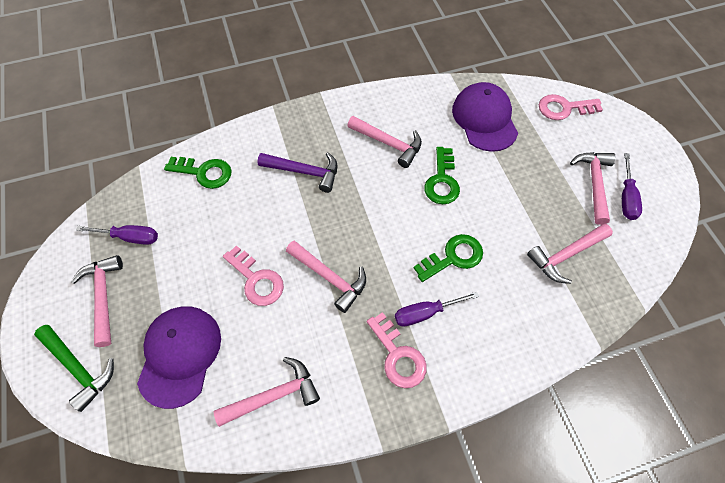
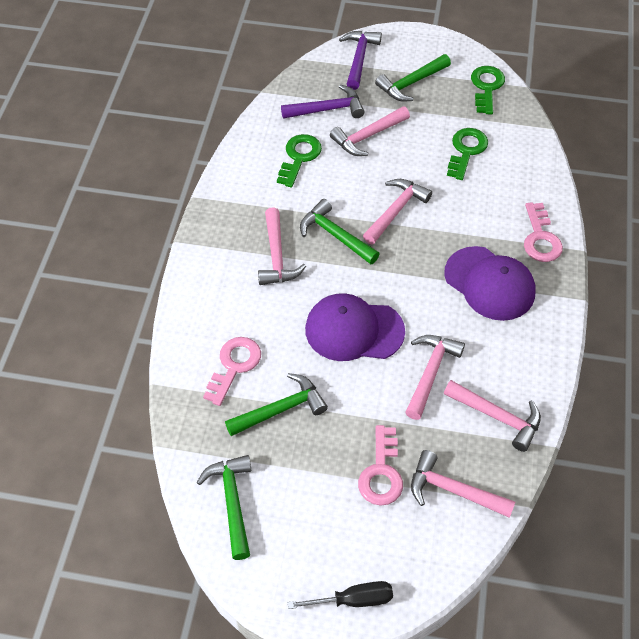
black screwdriver: none = 0 -> [288,581,393,609] = 1
green hammer: [34,325,114,412] = 1 -> [197,455,251,560] [225,373,328,436] [300,199,380,264] [375,54,451,102] = 4
purple hammer: [257,152,338,193] = 1 -> [281,84,364,119] [339,31,382,90] = 2
purple screwdriver: [76,225,158,245] [395,292,479,327] [622,153,642,220] = 3 -> none = 0

